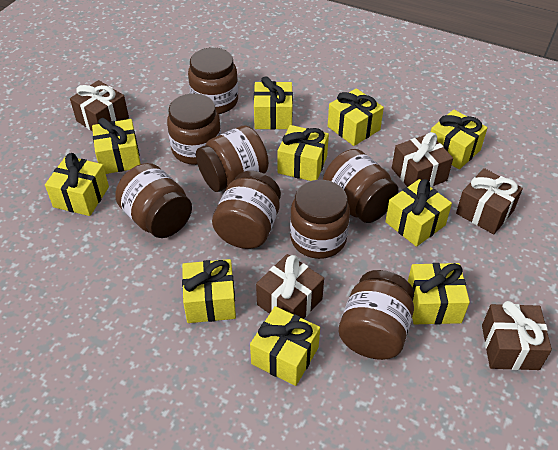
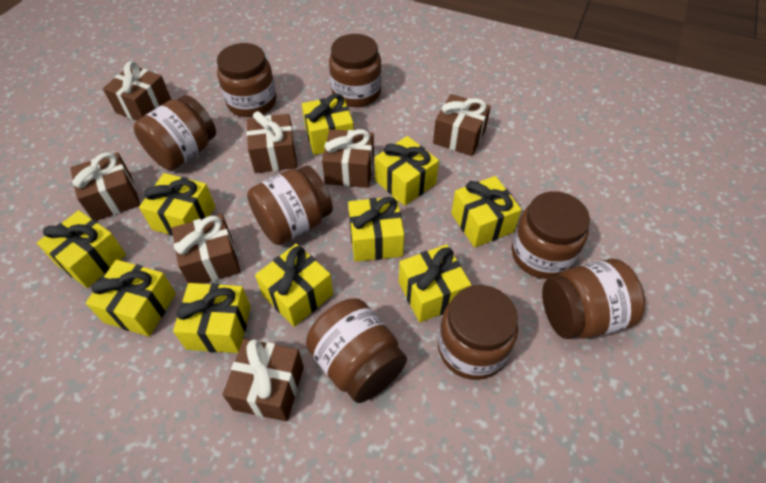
brown gift: [70,80,129,131] [256,254,324,319] [392,132,453,187] [456,168,523,234] [482,301,552,370] = 5 -> [70,152,140,221] [103,61,171,121] [172,214,240,284] [222,339,304,421] [246,111,297,173] [322,129,374,188] [433,94,491,156] = 7

